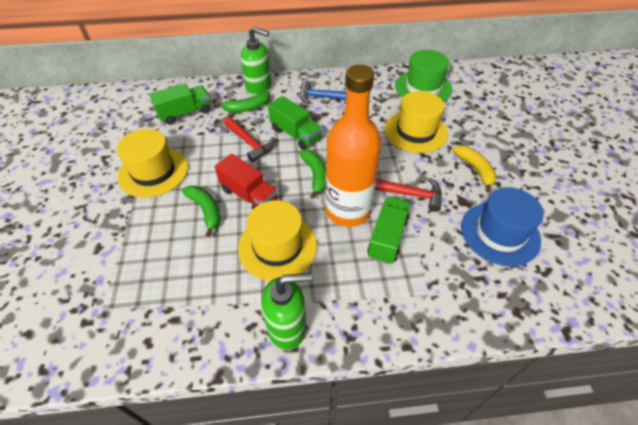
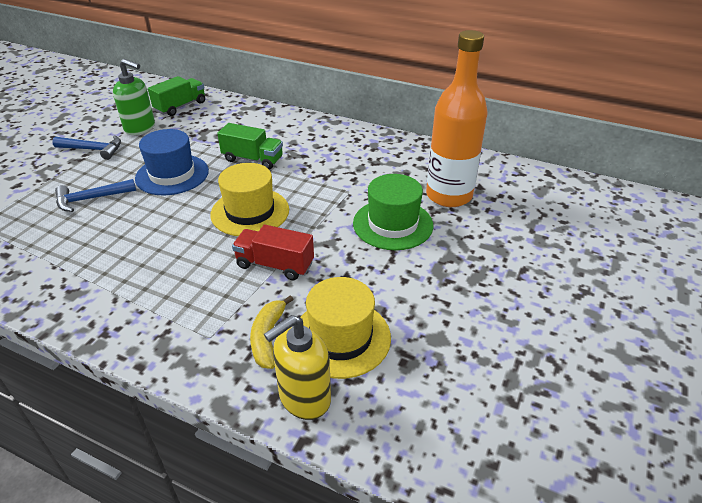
blue hammer: [300,80,347,104] = 1 -> [52,135,121,160] [55,179,136,212] = 2
green banana: [182,186,220,237] [216,92,270,113] [299,150,326,199] = 3 -> none = 0
green soap dispenser: [241,27,271,96] [261,273,312,350] = 2 -> [113,59,155,135] = 1
green truck: [149,83,211,125] [268,96,322,150] [367,196,410,265] = 3 -> [148,76,205,116] [217,123,283,170] = 2
red hammer: [224,117,275,162] [375,178,442,212] = 2 -> none = 0
yellow hat: [117,129,188,198] [238,200,317,281] [385,91,448,153] = 3 -> [210,163,289,236] [300,277,391,379] = 2
yellow soap dispenser: none = 0 -> [264,315,331,420] = 1

